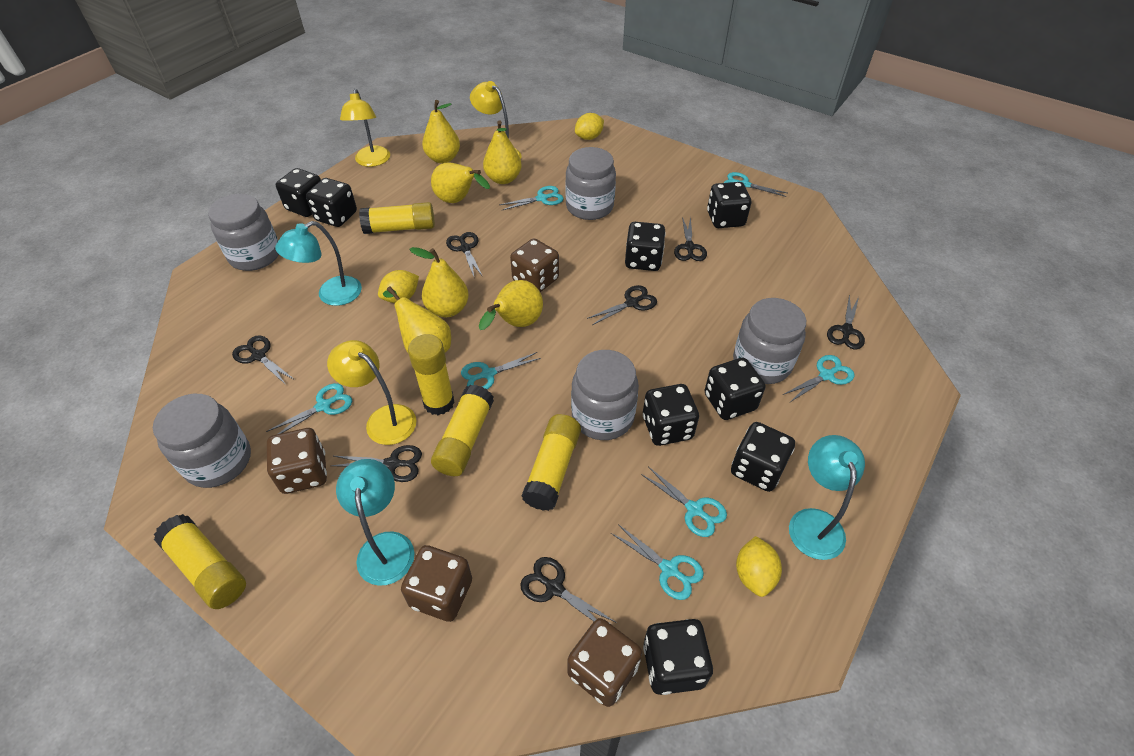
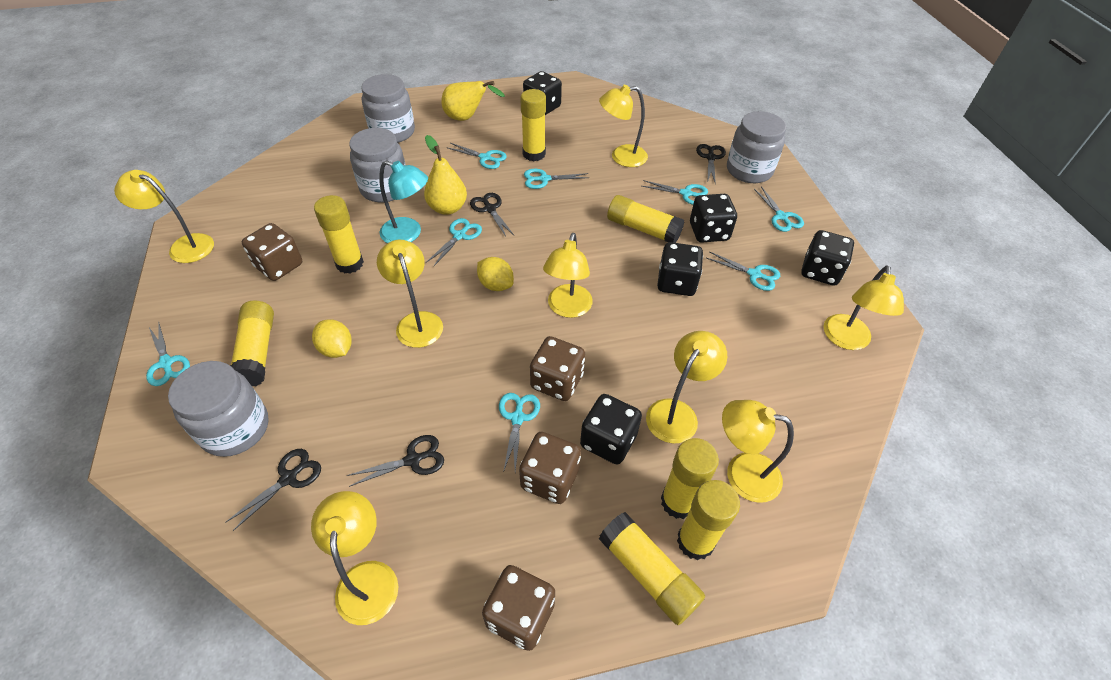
black dice: [276,168,321,217] [306,178,357,227] [625,222,666,271] [643,384,699,446] [643,619,713,695] [704,358,765,420] [707,182,751,228] [731,422,795,492] = 8 -> [523,71,562,115] [580,394,642,465] [657,242,703,296] [690,194,737,242] [801,230,854,286] = 5
black scissors: [232,336,295,386] [331,445,422,482] [446,232,483,277] [520,557,617,623] [587,285,657,325] [674,216,707,261] [827,294,865,349] = 7 -> [225,449,321,531] [346,435,444,487] [470,193,514,237] [696,144,726,184] = 4
grey jar: [153,394,251,488] [208,194,279,271] [565,147,616,220] [571,350,639,440] [733,298,806,384] = 5 -> [168,361,269,457] [349,128,406,203] [361,74,415,143] [727,111,786,183] = 4
turquoise lamp: [275,221,362,306] [336,459,414,586] [789,435,865,560] = 3 -> [379,160,428,243] = 1
turquoise scissors: [266,383,352,434] [461,352,541,389] [499,186,564,211] [611,524,704,600] [641,467,727,537] [724,172,787,197] [783,355,855,402] = 7 -> [146,324,190,386] [426,218,482,267] [446,143,507,169] [499,393,540,473] [524,169,589,189] [642,180,708,205] [706,251,780,291] [754,186,804,232] = 8
yellow glue stick: [154,514,246,609] [359,202,435,234] [408,334,455,415] [431,385,494,476] [522,414,581,511] = 5 -> [230,301,274,386] [314,195,364,274] [520,89,546,161] [599,512,705,625] [607,195,684,243] [661,438,719,519] [677,480,740,560] = 7
yellow lamp: [327,340,417,445] [340,89,390,167] [470,81,522,159] = 3 -> [114,170,214,263] [311,491,398,625] [377,240,443,348] [543,233,593,318] [599,85,648,167] [646,331,727,443] [722,400,794,503] [824,265,904,350] = 8
yellow lemon: [378,270,419,303] [575,113,604,140] [736,536,782,597] = 3 -> [312,319,352,358] [477,257,514,291] = 2
yellow pear: [383,286,451,354] [409,247,469,317] [422,100,460,164] [431,163,490,203] [479,280,543,330] [483,121,522,184] = 6 -> [424,135,467,215] [441,81,505,121] = 2

